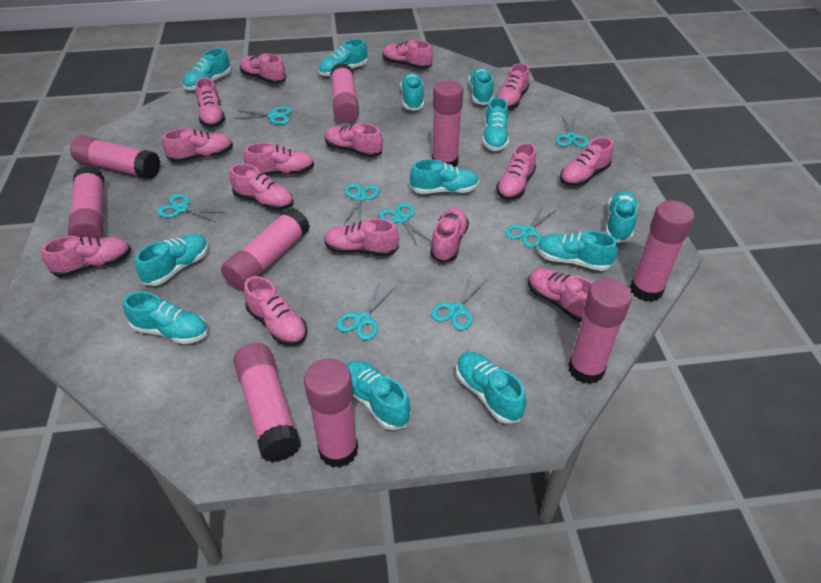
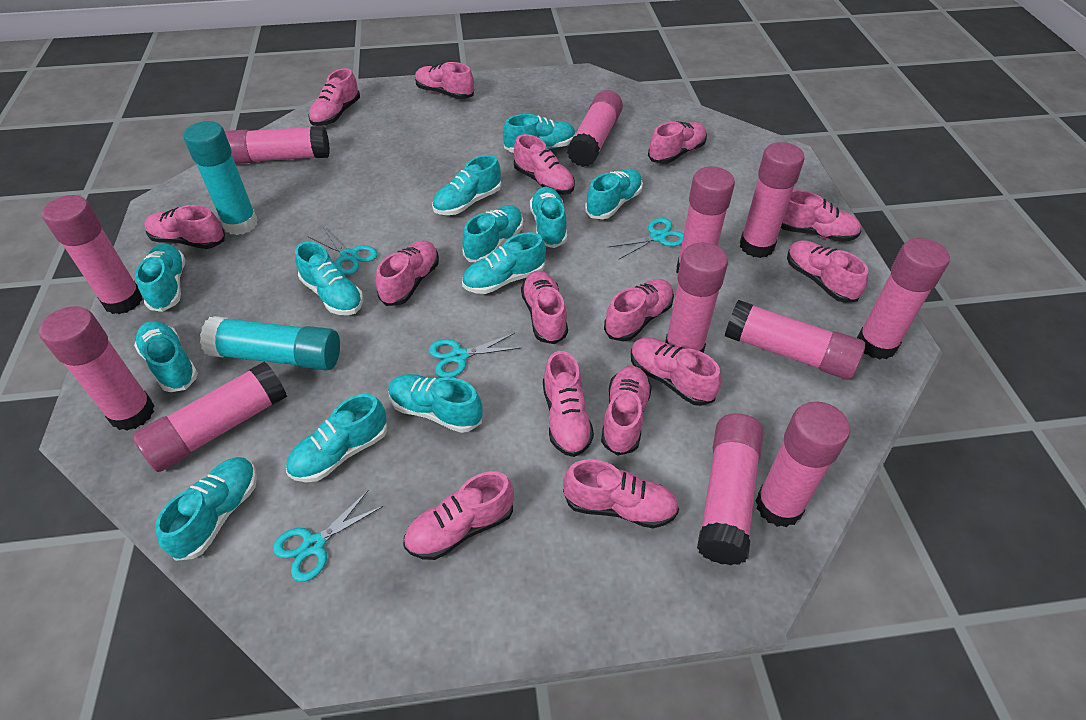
pink glue stick: [68,166,104,239] [70,135,161,179] [221,208,310,291] [233,343,301,462] [304,358,358,468] [330,63,359,124] [432,80,463,167] [568,278,632,384] [630,200,694,302] = 9 -> [39,306,155,431] [42,195,143,314] [132,361,287,472] [225,126,330,164] [567,90,623,167] [665,242,728,353] [676,167,735,273] [697,413,763,565] [725,300,865,380] [740,142,805,258] [755,401,850,527] [857,238,950,360] = 12
turquoise glue stick: none = 0 -> [183,121,258,235] [200,316,340,371] = 2
turquoise scissors: [157,194,225,222] [235,106,292,125] [336,283,395,340] [344,183,380,224] [379,203,432,247] [431,274,486,330] [505,205,558,248] [556,115,589,148] = 8 -> [273,490,383,582] [307,227,377,275] [429,333,520,378] [609,218,684,260] = 4

